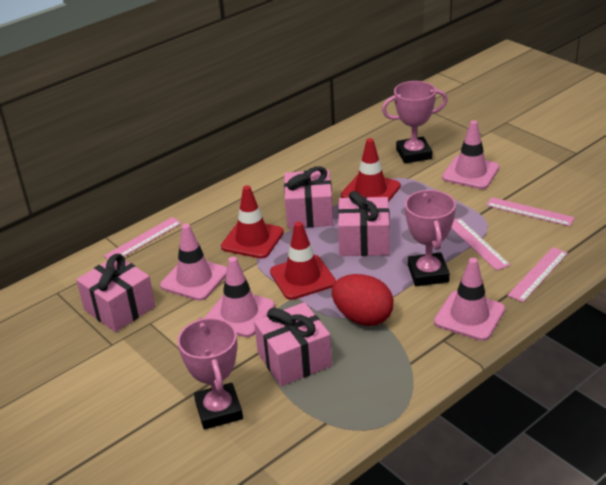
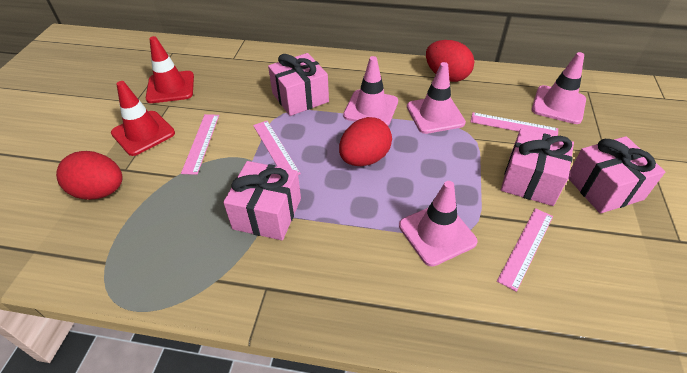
pink trophy: [177,318,243,430] [382,81,448,164] [405,190,456,286] = 3 -> none = 0
red egg: [332,274,394,326] = 1 -> [56,151,123,200] [339,117,392,166] [426,40,474,82] = 3
red traffic cone: [221,185,284,259] [270,222,336,300] [341,138,401,202] = 3 -> [111,81,175,156] [146,36,194,103] = 2

